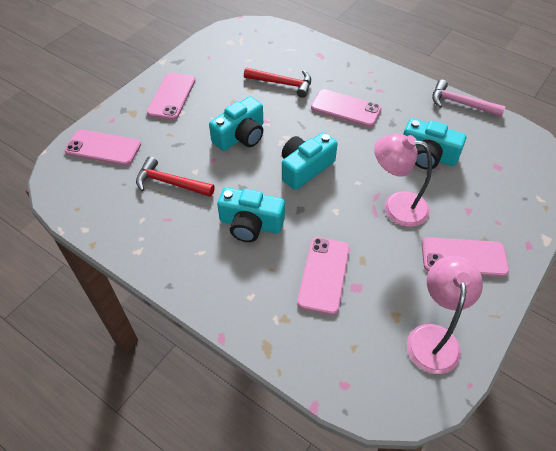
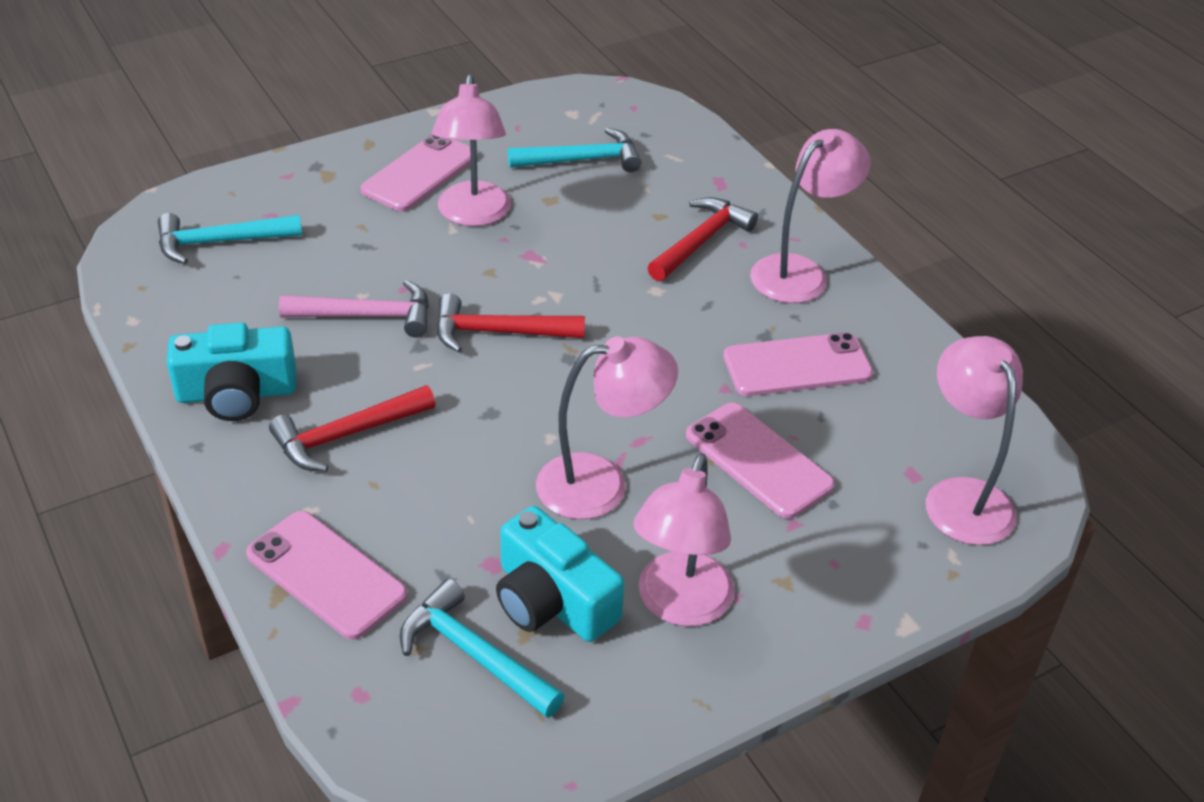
pink lamp: [374,133,432,227] [407,256,483,374] = 2 -> [432,74,511,226] [536,336,678,519] [633,453,734,626] [750,129,871,303] [926,336,1023,545] = 5
pink phone: [65,129,141,166] [147,72,195,120] [297,237,350,315] [311,89,382,127] [422,237,509,277] = 5 -> [246,511,408,640] [360,134,471,211] [686,403,835,519] [723,332,873,396] = 4
red hammer: [136,157,215,197] [244,68,311,98] = 2 -> [269,385,436,472] [436,293,585,353] [647,197,758,281] = 3
turquoise camera: [209,96,263,151] [217,187,285,242] [282,132,338,190] [403,118,466,170] = 4 -> [167,322,296,421] [496,506,624,642] = 2
turquoise hammer: none = 0 -> [158,213,302,264] [400,579,565,718] [508,128,642,172] = 3

